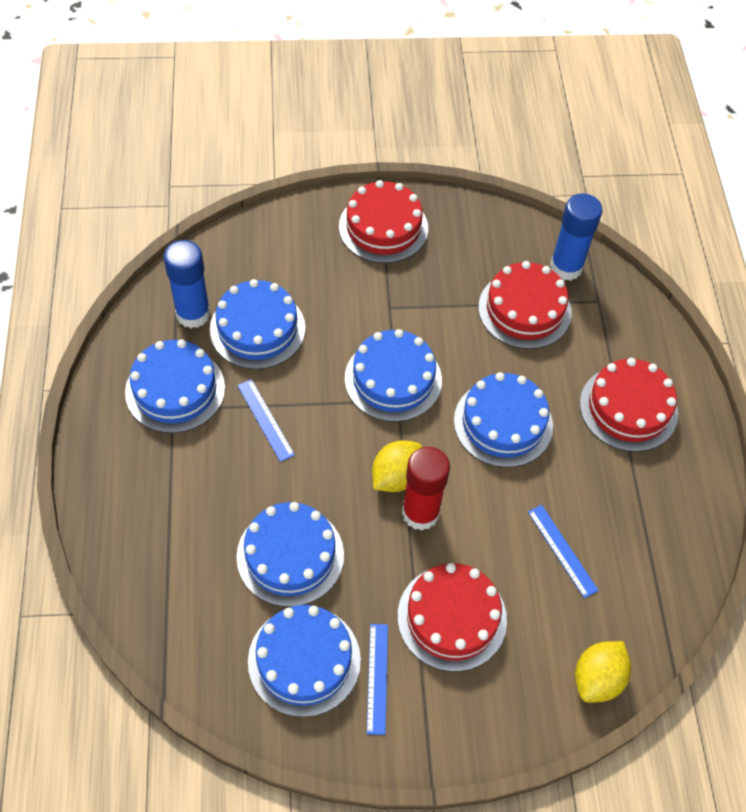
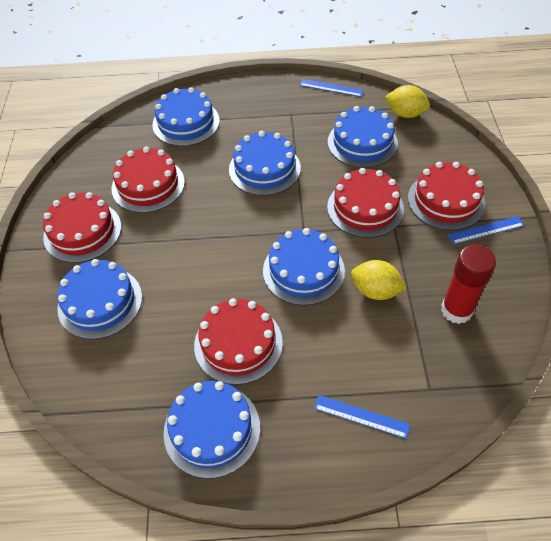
blue glue stick: [164,240,211,328] [550,193,602,281] = 2 -> none = 0
red cake: [339,180,428,263] [398,563,507,672] [478,261,572,349] [580,358,678,452] = 4 -> [43,192,121,263] [112,147,185,213] [194,298,283,385] [327,168,404,238] [408,162,485,230] = 5

